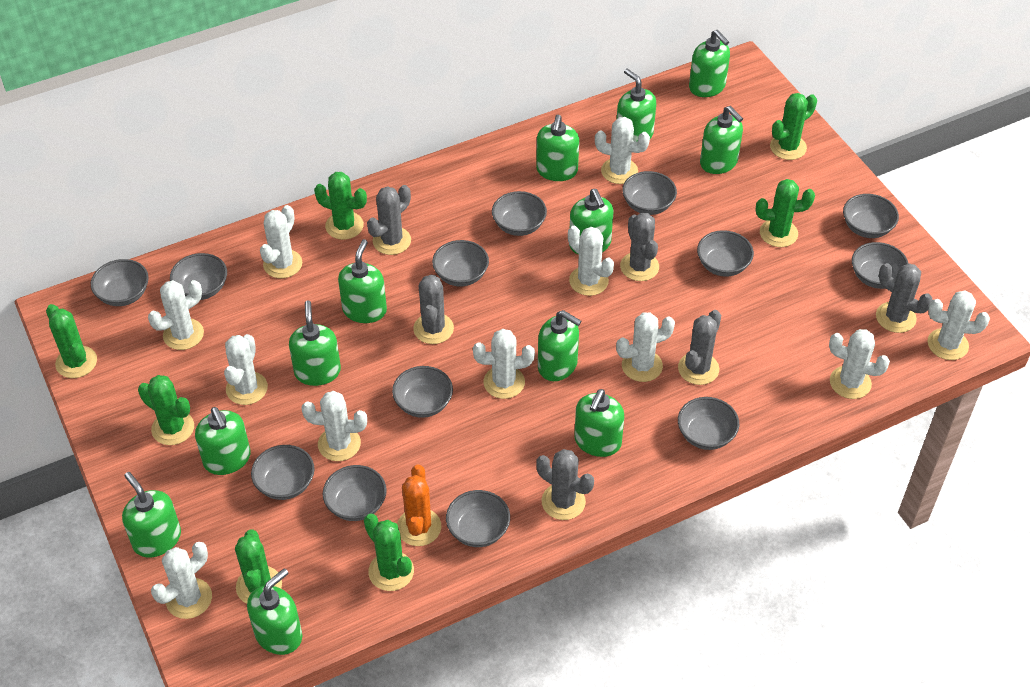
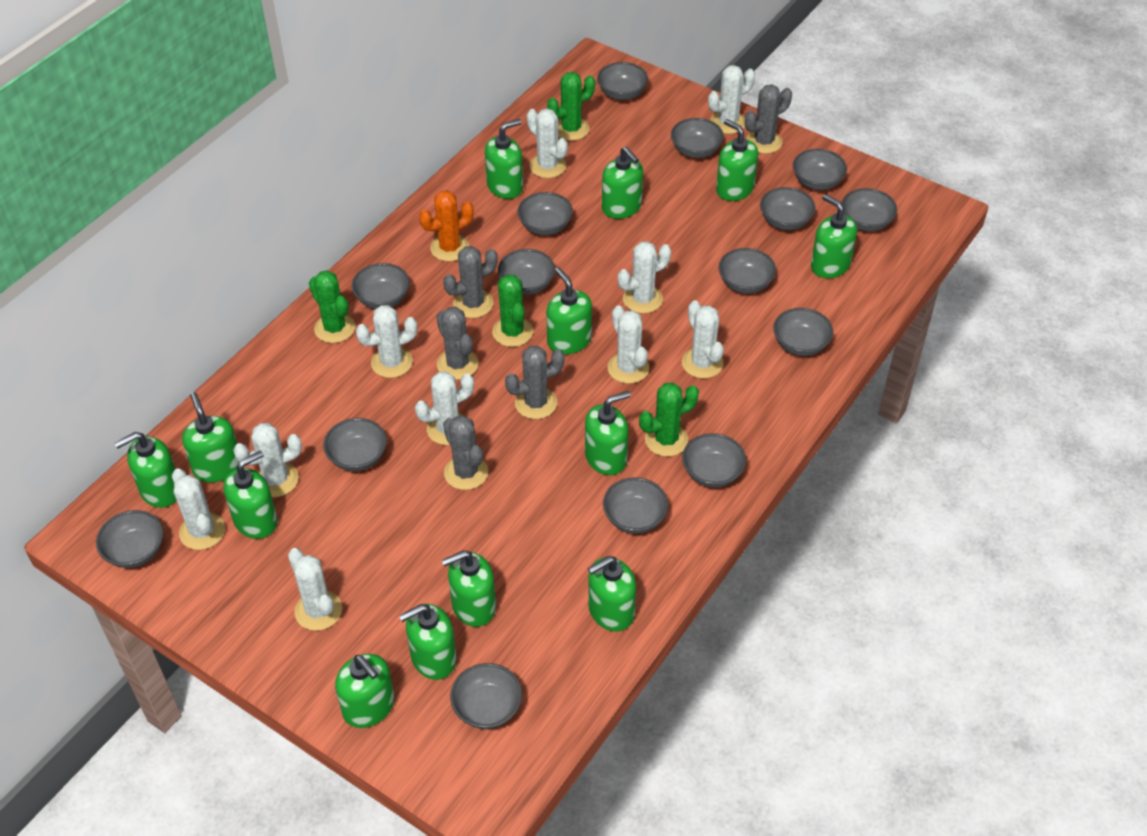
green cactus: [46,304,97,378] [138,375,194,445] [235,529,282,604] [314,172,367,240] [364,514,414,591] [756,179,815,247] [770,93,817,160] = 7 -> [309,270,355,343] [492,274,533,347] [547,72,595,141] [639,382,699,457] = 4
green soap dispenser: [122,472,181,557] [195,407,251,475] [247,568,302,655] [289,300,341,386] [338,239,387,323] [536,115,579,181] [538,310,581,381] [569,189,613,255] [574,389,624,457] [617,69,656,141] [689,30,730,97] [700,106,743,174] = 12 -> [114,432,176,508] [182,392,239,483] [223,451,278,539] [335,654,394,728] [399,604,457,680] [442,550,496,627] [485,119,523,199] [546,267,592,354] [585,391,631,475] [588,556,636,632] [602,147,643,219] [716,119,758,201] [811,194,857,278] = 13
grey bowl: [91,259,149,306] [170,253,227,300] [251,445,314,500] [323,465,387,521] [392,366,453,418] [432,240,489,287] [446,490,510,547] [492,191,547,236] [622,171,677,215] [678,397,739,450] [697,230,754,277] [843,194,899,238] [852,242,908,289] = 13 -> [96,510,164,568] [323,418,387,471] [352,263,410,309] [450,663,522,729] [498,249,555,295] [517,192,573,235] [597,62,648,100] [603,477,668,534] [671,118,724,158] [682,433,746,488] [719,248,776,294] [760,187,816,230] [773,308,833,356] [793,149,847,190] [842,188,897,232] = 15
grey cactus: [367,185,411,255] [413,275,454,344] [536,449,594,520] [620,213,659,281] [678,310,721,385] [876,263,933,333] = 6 -> [436,307,479,380] [443,246,498,318] [443,415,488,490] [505,346,565,419] [745,84,792,154] = 5
white cactus: [148,280,204,350] [151,542,212,619] [224,334,268,405] [260,205,302,278] [301,391,367,461] [473,329,535,399] [568,226,614,296] [595,117,650,184] [616,312,675,382] [829,329,890,399] [928,291,990,360] = 11 -> [172,468,225,550] [233,423,302,497] [288,548,342,631] [356,305,417,378] [415,371,474,445] [527,108,568,178] [608,306,649,384] [618,241,671,314] [682,300,724,379] [708,65,755,134] = 10

